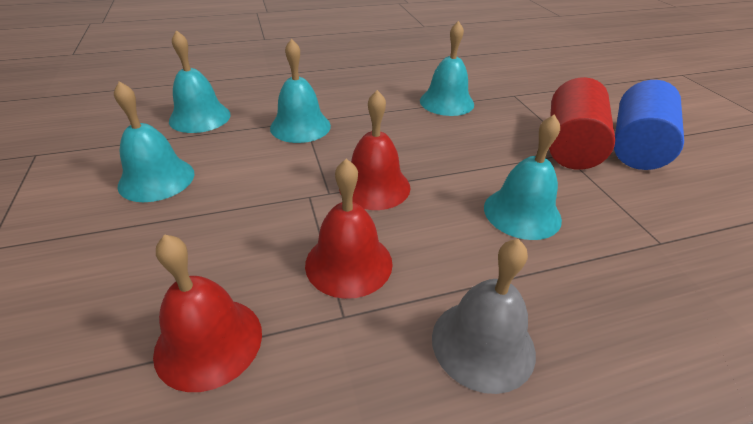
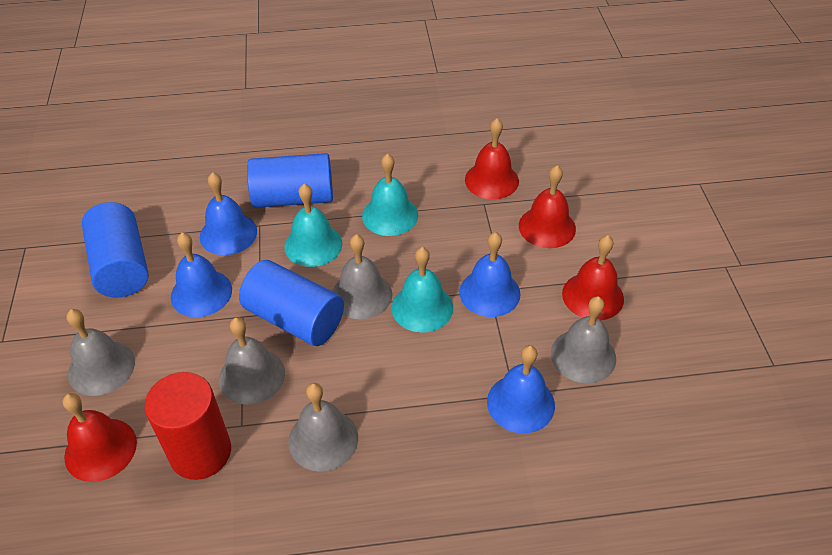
blue bell: none = 0 -> [171,233,232,317] [200,172,257,255] [459,232,521,317] [487,345,555,433] = 4
blue cylinder: [614,80,684,170] = 1 -> [82,202,148,297] [239,260,344,346] [247,153,333,208] = 3
grey bell: [432,239,536,394] = 1 -> [67,309,135,396] [219,317,285,405] [288,383,358,472] [332,234,392,319] [551,296,616,383] = 5
red bell: [153,234,262,392] [305,159,393,299] [339,90,410,210] = 3 -> [63,393,137,482] [465,118,519,199] [519,165,576,248] [562,235,624,320] = 4
turquoise bell: [114,81,195,202] [169,30,231,133] [270,39,331,143] [420,21,474,116] [484,114,562,240] = 5 -> [284,184,342,267] [362,154,418,236] [391,247,453,333] = 3

